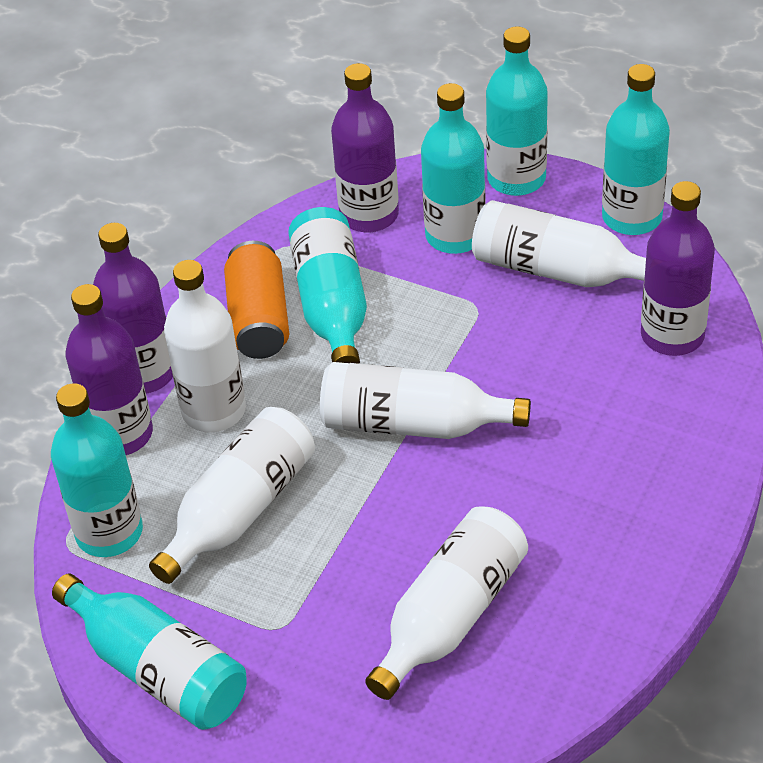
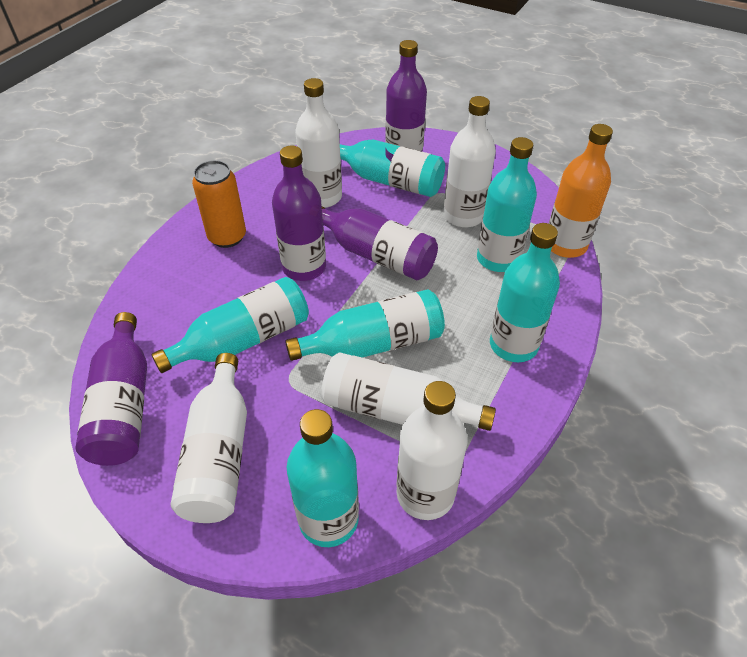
orange bottle: none = 0 -> [549,124,613,258] = 1

